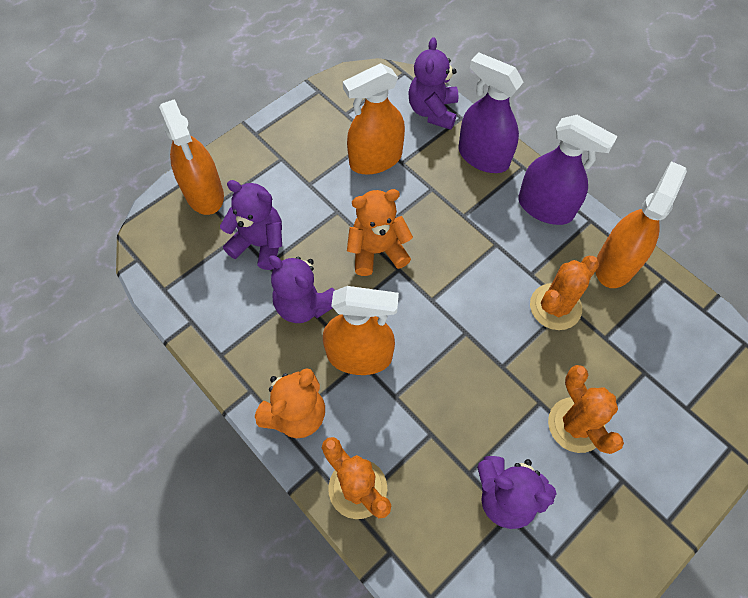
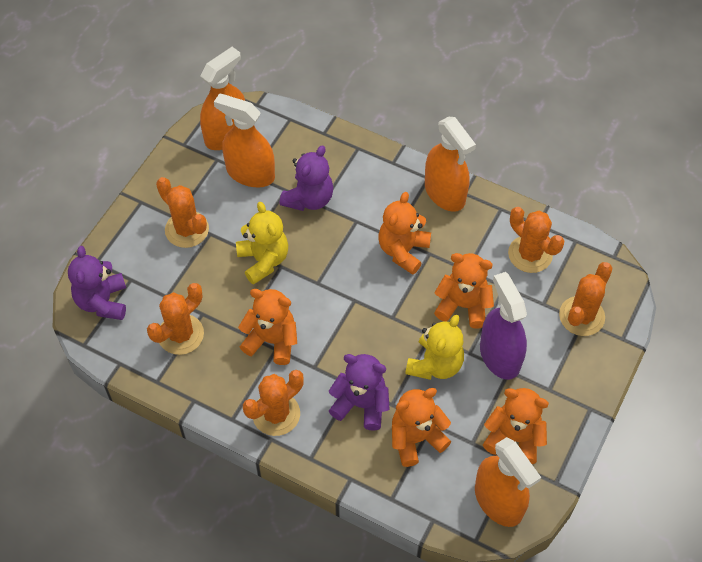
orange cactus: [322,437,392,519] [530,256,599,330] [548,365,624,454] = 3 -> [147,283,204,355] [156,177,209,248] [243,370,304,436] [508,207,564,273] [559,262,612,336] = 5
orange teddy bear: [255,368,325,438] [347,189,413,276] = 2 -> [238,289,297,365] [378,192,431,275] [392,388,451,467] [434,253,494,329] [483,388,549,464] = 5
purple spray bottle: [458,52,524,173] [518,115,618,225] = 2 -> [480,272,527,380] = 1
purple teddy bear: [220,180,282,270] [269,255,335,323] [409,37,458,130] [477,456,557,529] = 4 -> [68,246,126,320] [280,145,333,211] [329,354,389,431] = 3
yellow teddy bear: none = 0 -> [236,202,288,285] [405,315,464,380] = 2

